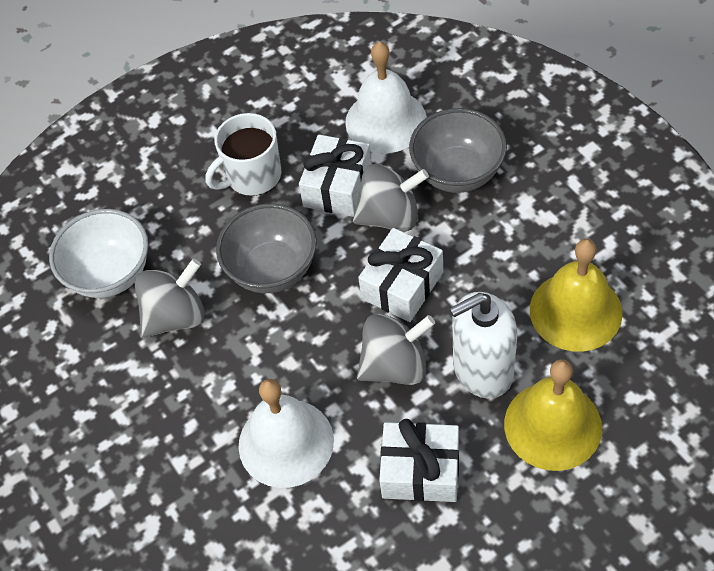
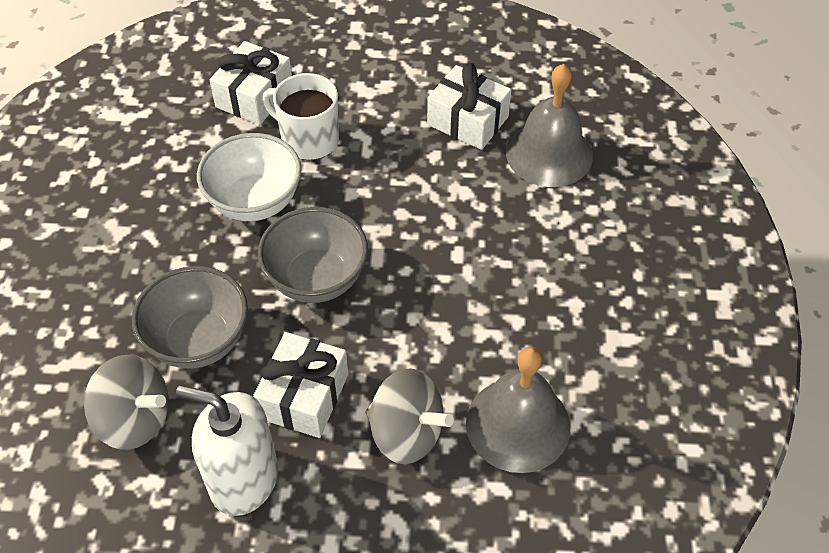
grey bell: none = 0 -> [466,346,570,473] [506,64,593,187] = 2
grey spinning top: [135,259,205,337] [353,164,429,232] [357,314,435,385] = 3 -> [84,355,169,450] [366,368,454,464] = 2
white bell: [238,379,334,488] [345,42,427,153] = 2 -> none = 0
yellow bell: [504,359,602,471] [530,239,623,352] = 2 -> none = 0

